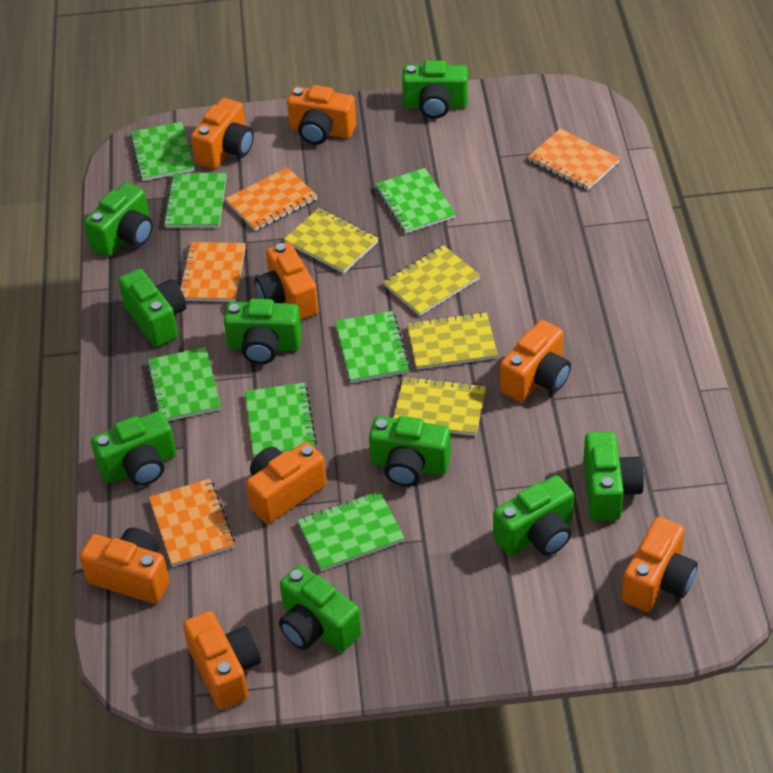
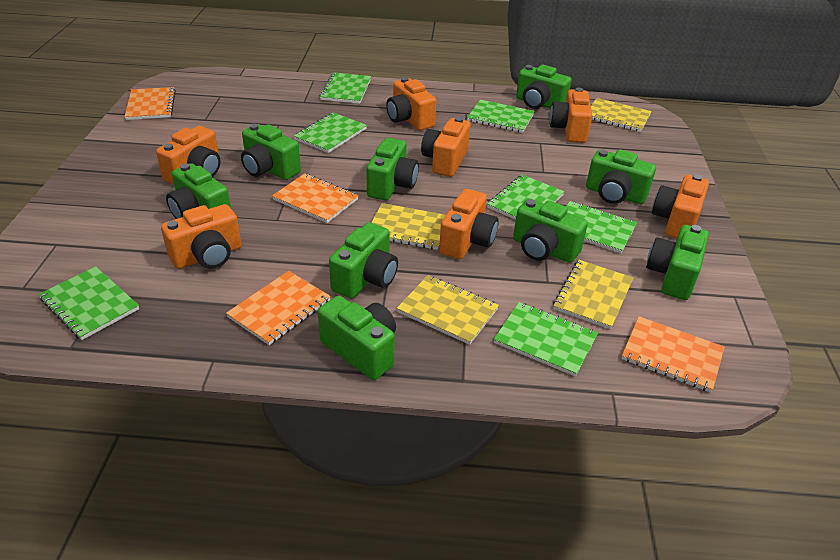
orange camera: [79,528,170,604] [183,611,261,710] [191,98,254,169] [246,442,327,524] [255,242,319,320] [287,85,356,145] [500,320,571,402] [622,517,698,612] = 8 -> [156,126,221,185] [161,204,242,269] [386,77,436,130] [421,117,470,177] [439,189,499,259] [549,88,592,143] [652,174,709,238] = 7

